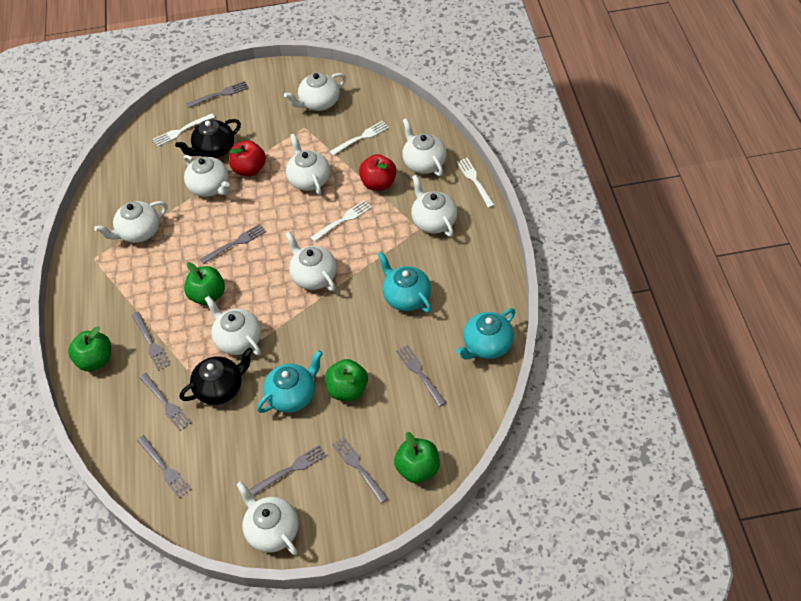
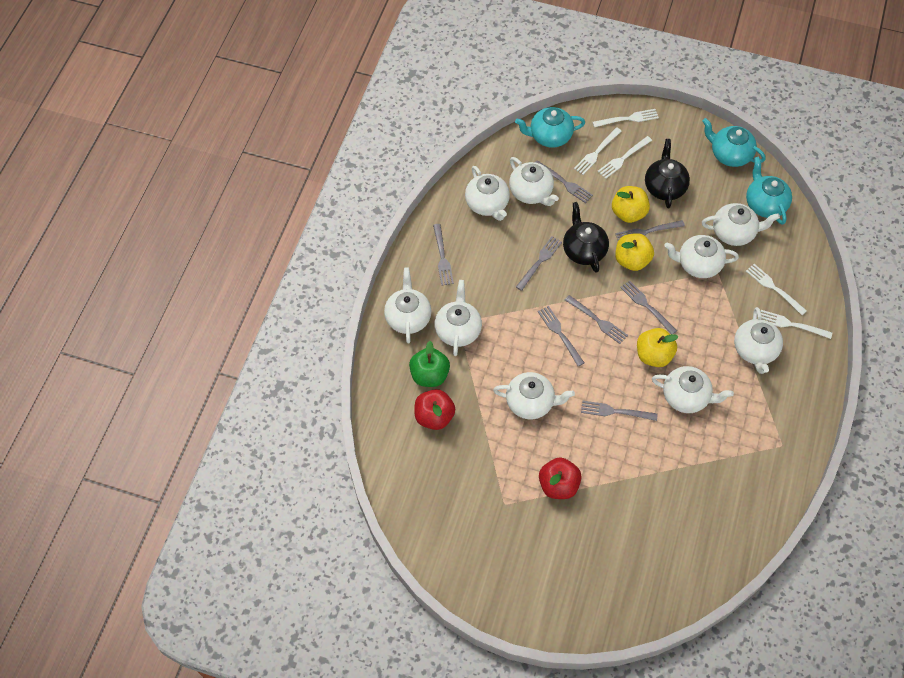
green apple: [68,326,111,371] [184,262,225,305] [325,359,368,401] [394,432,440,483] = 4 -> [409,341,450,387] = 1
white fork: [153,114,215,147] [310,200,372,242] [329,121,389,156] [456,158,495,208] = 4 -> [574,127,622,175] [593,109,659,127] [597,136,652,179] [746,264,807,315] [761,310,832,339] = 5
yellow apple: none = 0 -> [612,186,650,223] [615,233,654,271] [637,328,679,367] = 3

